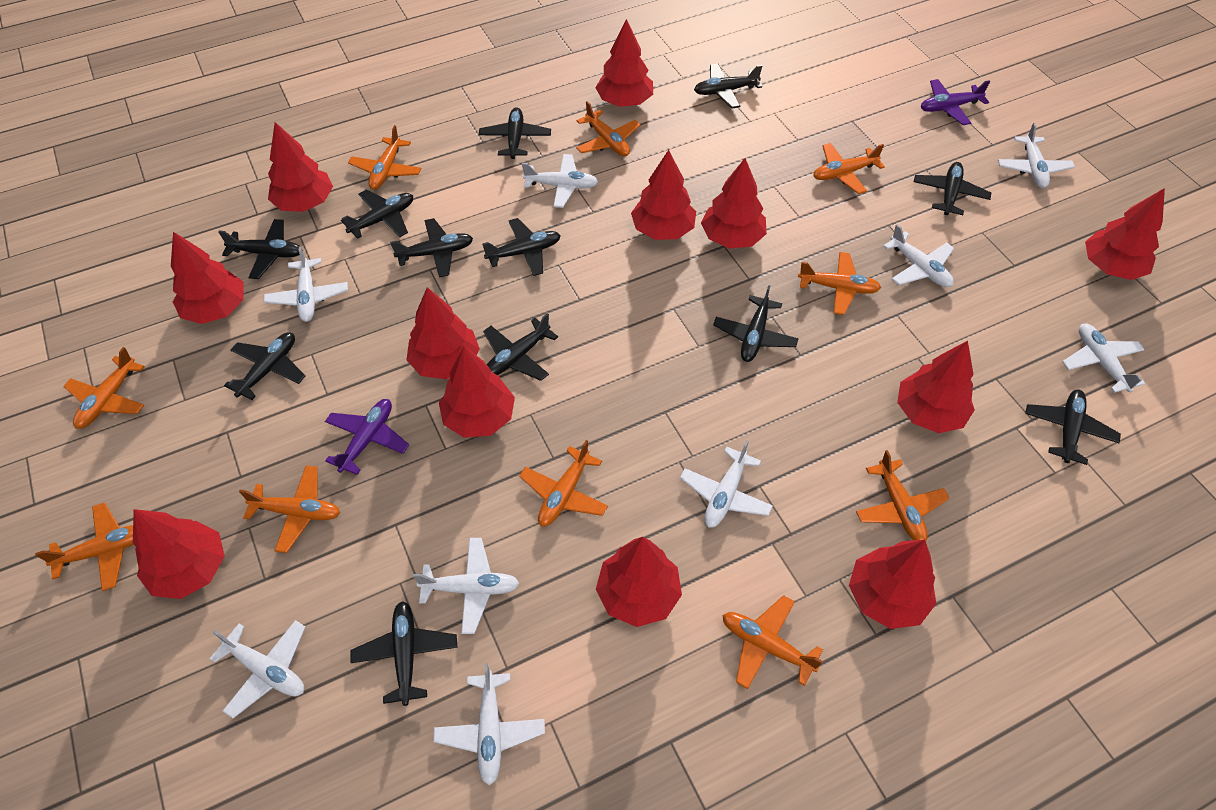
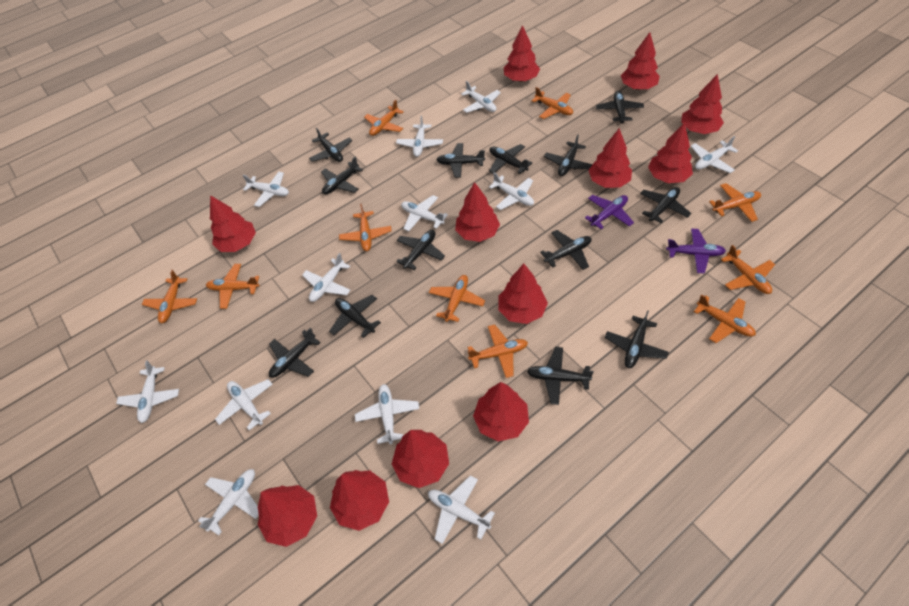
black plane: [218,219,303,279] [224,332,305,400] [341,190,413,239] [351,601,457,706] [390,218,473,277] [479,107,551,159] [482,218,561,276] [483,313,558,381] [694,63,762,109] [713,285,799,362] [914,162,991,215] [1025,390,1121,465] = 12 -> [269,328,321,378] [309,128,352,162] [321,157,363,194] [329,295,381,338] [396,230,445,270] [436,143,485,178] [489,144,533,174] [527,347,594,405] [540,230,592,270] [544,135,593,176] [596,91,644,123] [605,310,669,368] [640,187,691,223] = 13
white plane: [210,620,306,718] [264,246,348,322] [413,538,520,634] [433,663,545,786] [522,154,598,208] [680,440,773,528] [883,224,954,287] [998,123,1075,188] [1063,324,1145,393] = 9 -> [116,360,179,423] [198,469,259,536] [215,379,273,430] [242,172,289,207] [302,253,350,302] [355,384,419,444] [396,116,443,157] [401,195,448,231] [428,475,495,544] [461,81,501,113] [489,172,534,210] [691,136,738,173] = 12

